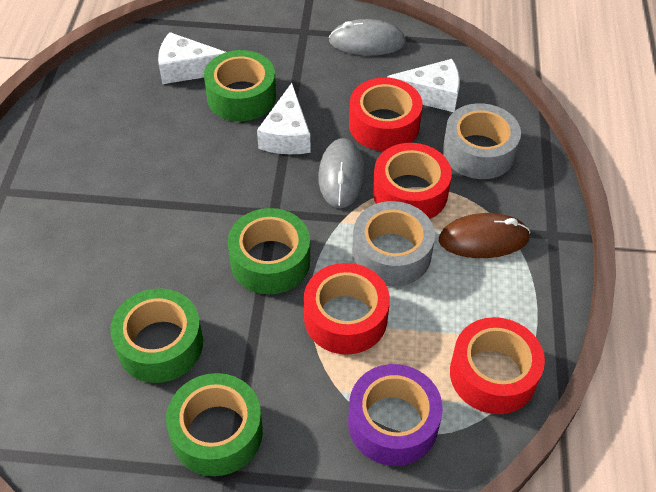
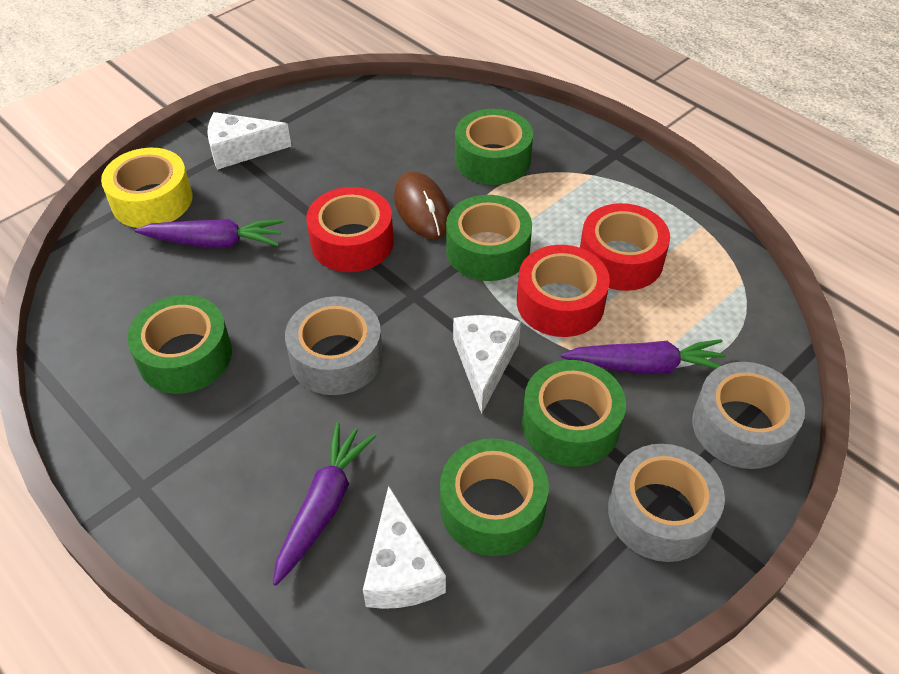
green tape: [110,288,203,383] [166,373,263,476] [204,50,276,121] [228,208,310,294] = 4 -> [127,295,232,394] [440,438,549,556] [446,195,532,281] [455,109,533,185] [522,360,626,467] = 5
grey mouse: [318,138,365,208] [329,19,406,56] = 2 -> none = 0
grey tape: [352,201,435,287] [443,103,521,179] = 2 -> [285,296,383,395] [608,444,725,562] [692,362,805,469] = 3
purple carrot: none = 0 -> [135,219,283,248] [273,422,376,586] [561,339,726,374] = 3
purple tape: [348,364,443,466] = 1 -> none = 0
red tape: [304,263,390,355] [349,78,423,151] [373,143,452,219] [450,317,545,414] = 4 -> [306,187,394,272] [517,245,610,337] [580,203,670,291] = 3
yellow tape: none = 0 -> [101,148,193,228] = 1

